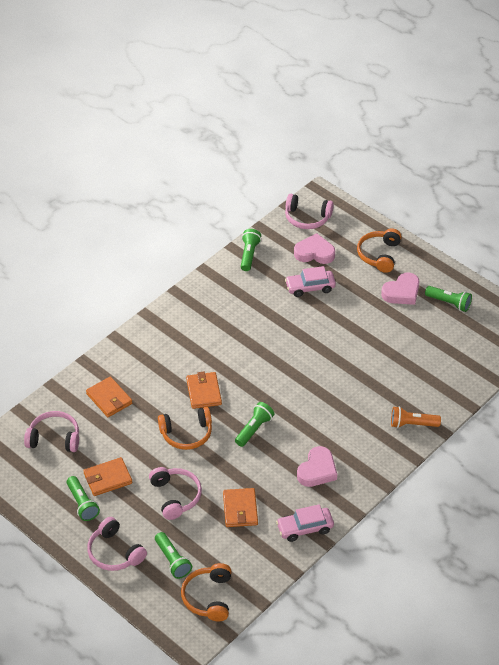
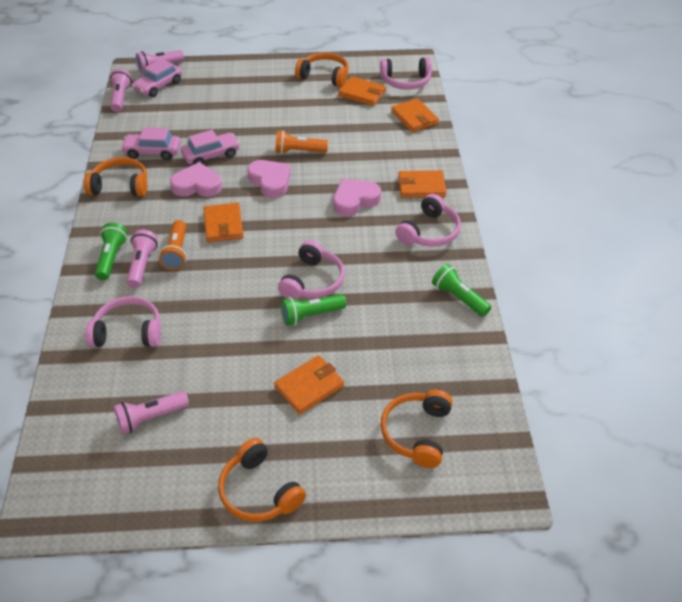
green flashlight: [67,476,100,521] [155,532,192,579] [235,402,274,447] [241,229,261,271] [425,286,472,312] = 5 -> [95,223,128,280] [281,294,346,326] [432,264,491,317] = 3
orange flashlight: [391,406,441,428] = 1 -> [159,220,186,270] [275,130,328,154] = 2
orange headphones: [158,407,212,450] [181,563,231,621] [357,228,402,273] = 3 -> [84,157,147,197] [218,438,306,522] [295,53,349,87] [380,390,453,468] = 4
orange wallet: [83,457,132,496] [86,376,132,417] [186,372,222,409] [223,488,258,527] = 4 -> [204,203,244,242] [274,355,344,414] [338,76,386,106] [391,98,439,132] [398,170,447,198] = 5
pink car: [276,504,334,542] [285,266,336,297] = 2 -> [121,127,181,160] [132,58,182,97] [181,130,240,165] = 3
pink flashlight: none = 0 -> [109,69,132,112] [114,391,189,434] [127,229,158,288] [136,50,184,73] = 4

